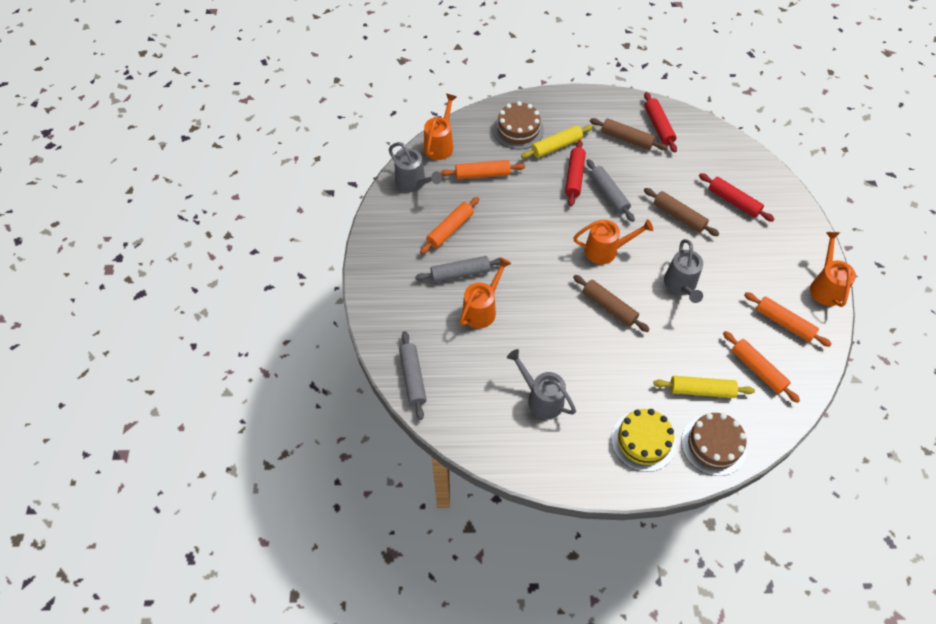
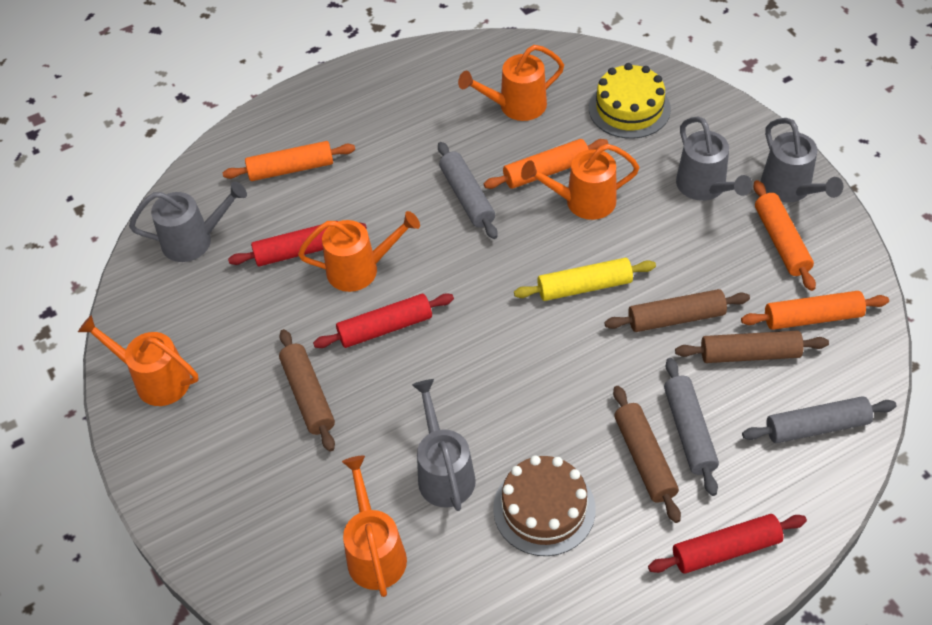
brown cake: [493,101,544,150] [681,413,747,476] = 2 -> [493,455,596,556] = 1
brown rolling pin: [573,275,650,332] [590,118,668,150] [644,188,719,236] = 3 -> [279,329,335,452] [604,289,750,332] [613,386,681,523] [675,331,829,363] = 4
grey watering can: [389,142,442,192] [507,349,576,419] [664,239,703,303] = 3 -> [129,181,247,262] [412,379,476,511] [676,116,753,201] [761,118,844,202] = 4
orange watering can: [424,94,457,160] [460,257,511,328] [573,219,653,264] [810,232,856,307] = 4 -> [78,315,199,406] [298,211,420,292] [342,456,407,597] [458,45,564,121] [521,144,640,220] = 5
yellow rolling pin: [521,125,593,159] [653,376,755,398] = 2 -> [514,258,656,301] = 1

